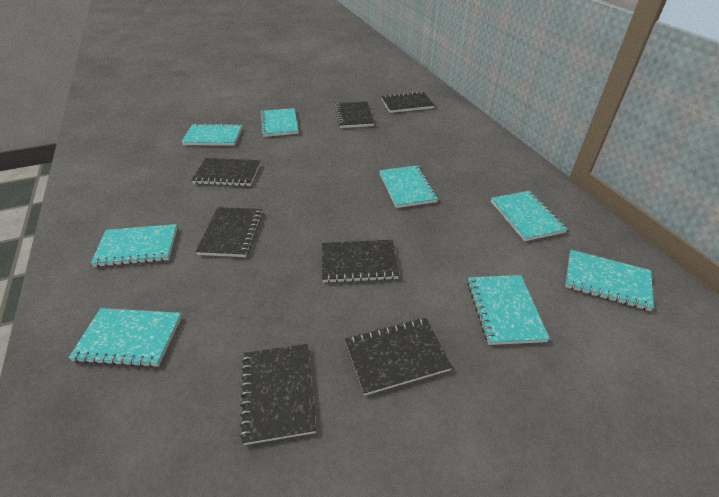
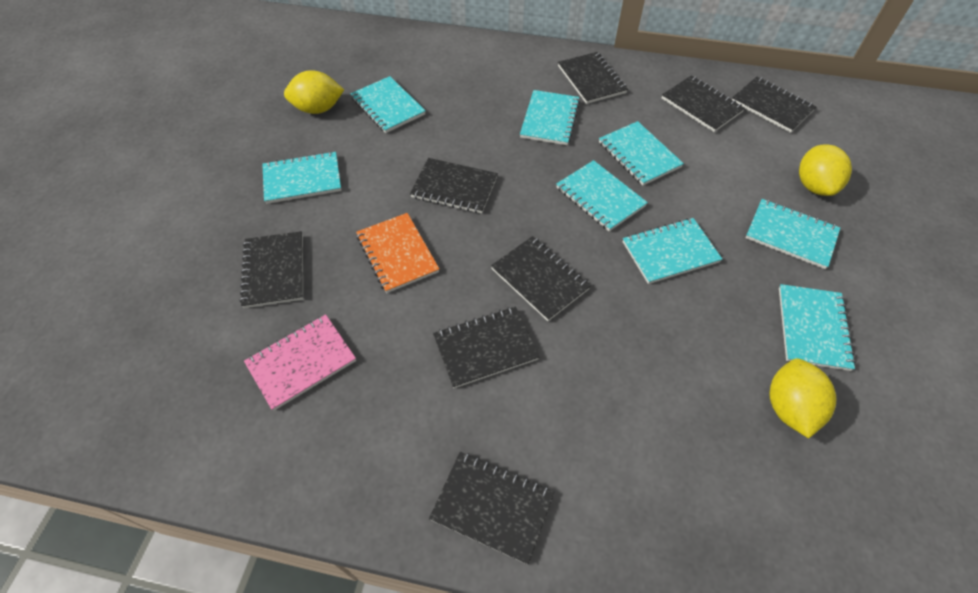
black notebook: [192,158,261,186] [195,207,263,257] [239,344,316,445] [322,240,399,283] [335,101,374,128] [345,318,452,396] [381,91,435,113] = 7 -> [240,231,303,308] [410,158,498,214] [429,452,555,564] [433,307,539,388] [491,236,591,321] [558,52,628,104] [662,75,745,132] [732,77,817,133] = 8
orange notebook: none = 0 -> [356,213,439,293] = 1
pink notebook: none = 0 -> [244,314,356,411] = 1
yellow lemon: none = 0 -> [284,70,344,114] [770,359,836,438] [799,144,852,196] = 3

